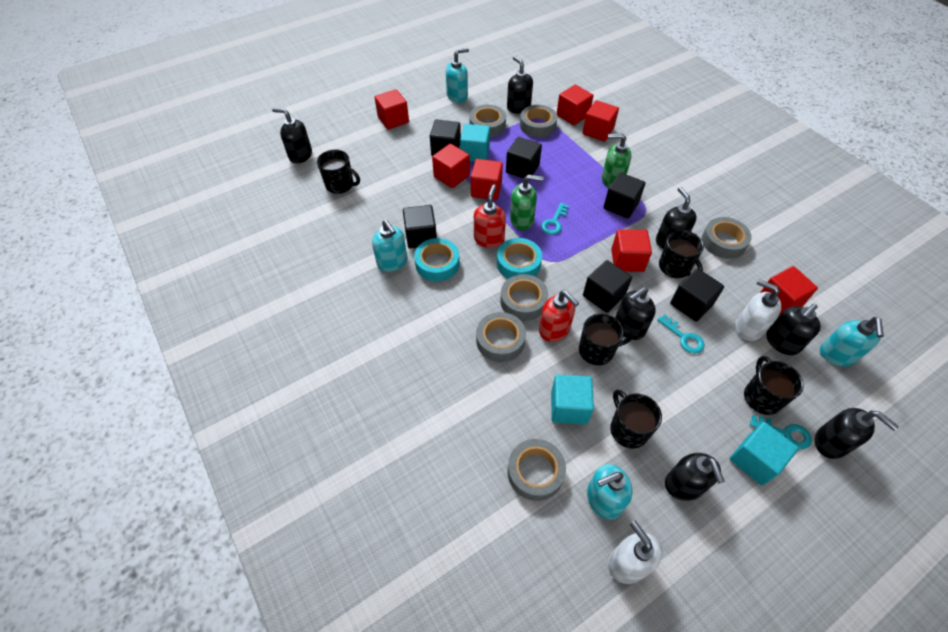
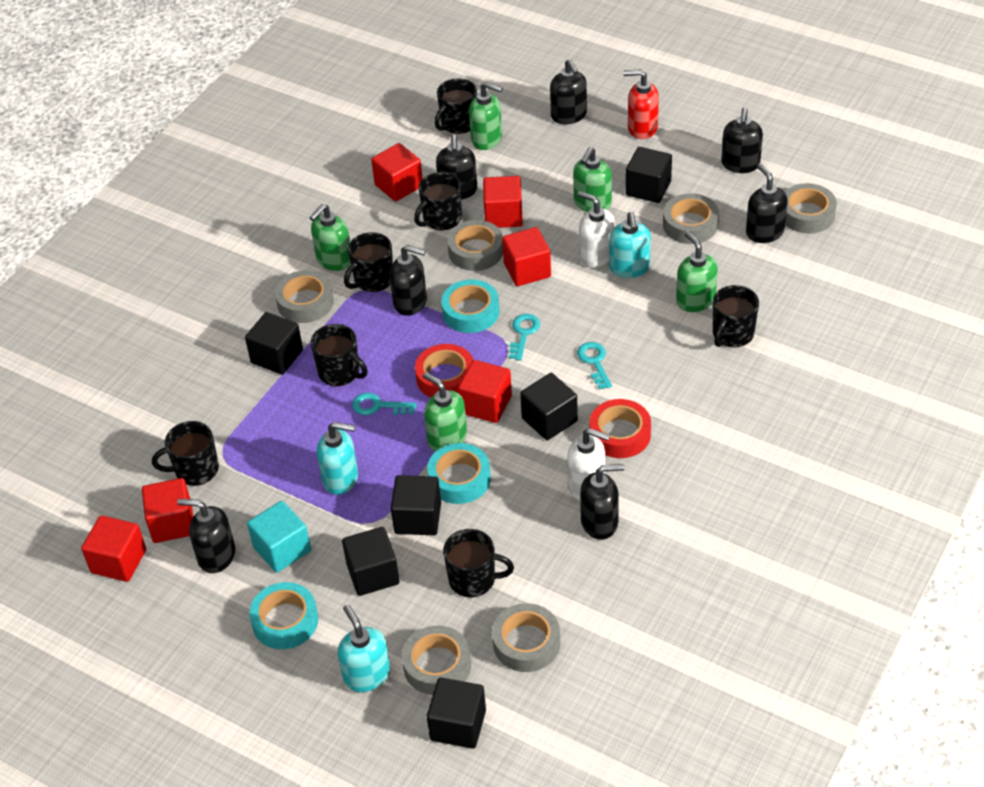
black mug: [317,150,360,194] [579,314,633,365] [610,389,662,449] [659,230,704,278] [744,356,803,415] = 5 -> [152,421,219,486] [310,324,368,386] [344,232,393,292] [414,172,462,230] [434,78,477,134] [443,529,514,597] [713,285,759,348] = 7
green soap dispenser: [510,175,544,230] [602,133,631,188] = 2 -> [309,204,351,271] [423,372,467,452] [469,82,503,150] [573,147,612,212] [676,231,718,312] = 5
red cube: [374,89,409,130] [432,144,470,188] [471,159,503,200] [557,85,593,125] [582,100,619,142] [611,229,652,272] [760,266,818,317] = 7 -> [81,515,146,582] [142,478,193,543] [371,143,423,202] [458,360,512,423] [483,176,523,228] [502,227,551,286] = 6
red soap dispenser: [474,185,506,248] [539,291,579,342] = 2 -> [623,69,659,139] = 1
red tape: none = 0 -> [415,344,473,398] [589,399,651,458] = 2
turquoise cube: [460,124,490,162] [551,375,594,424] [730,422,799,486] = 3 -> [247,501,311,573] = 1
turquoise soap dispenser: [372,220,407,272] [446,48,469,103] [587,464,633,520] [820,317,884,366] = 4 -> [317,422,358,495] [338,605,391,692] [609,212,651,278] = 3
turquoise tape: [414,238,460,282] [497,238,542,279] = 2 -> [249,582,318,649] [427,443,491,504] [441,279,499,333] = 3

